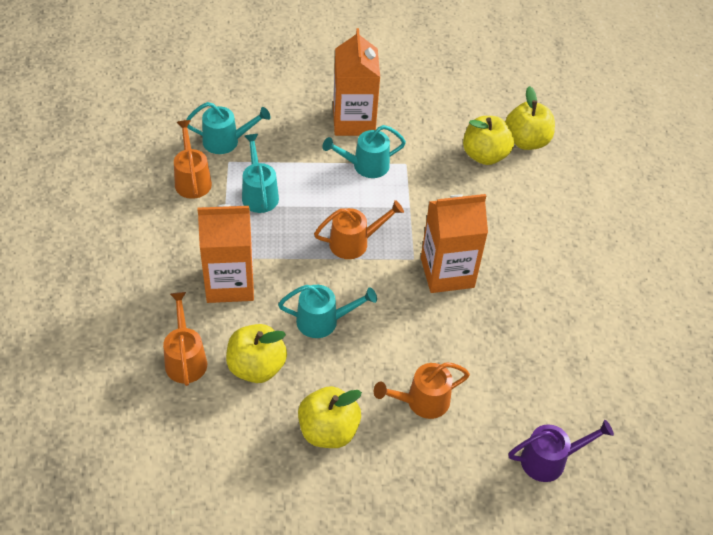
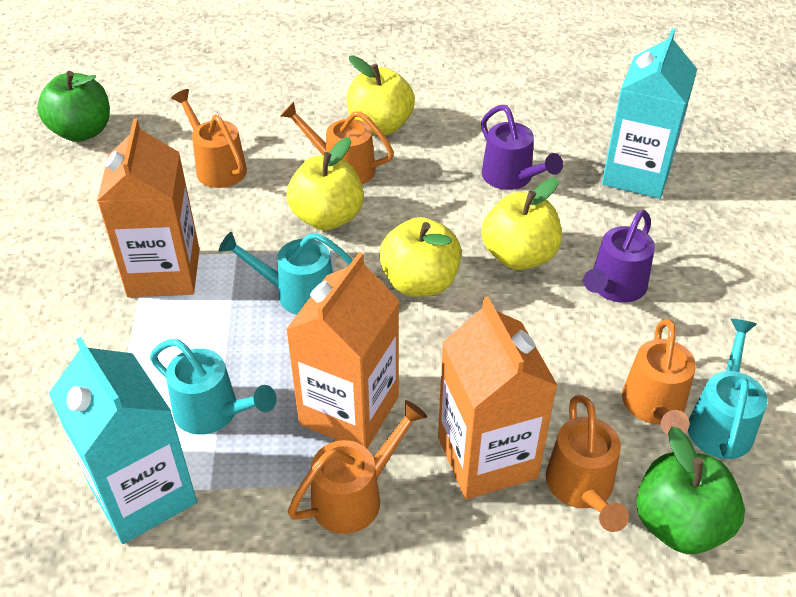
green apple: none = 0 -> [37,71,110,142] [636,426,745,554] = 2
orange watering can: [163,292,207,386] [174,120,212,199] [314,200,404,259] [374,362,470,419] = 4 -> [171,89,247,188] [281,102,394,185] [288,400,427,534] [546,395,629,532] [622,319,696,435] = 5
purple watering can: [508,420,614,482] = 1 -> [481,105,563,190] [584,210,655,303] = 2
turquoise carton: none = 0 -> [48,337,197,544] [602,29,697,199] = 2
turquoise watering can: [186,102,271,154] [242,134,279,213] [278,285,377,338] [322,125,406,178] = 4 -> [150,339,277,435] [219,232,353,315] [688,319,768,459] = 3

